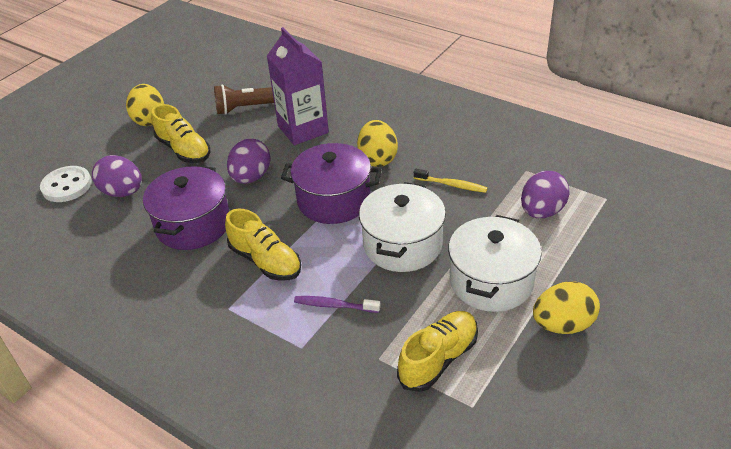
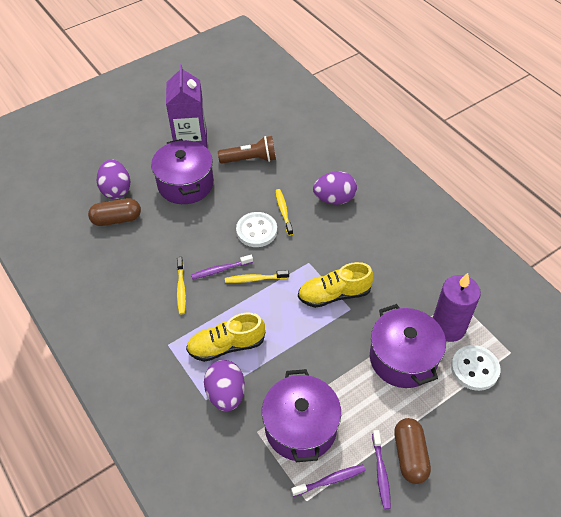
brown capsule: none = 0 -> [88,198,141,226] [394,418,431,484] = 2
purple candle: none = 0 -> [433,273,481,342] = 1
purple pot: [143,165,229,250] [281,143,382,224] = 2 -> [151,139,214,204] [262,369,341,462] [370,304,446,388] = 3
purple toothbrush: [294,296,381,313] = 1 -> [191,255,253,279] [291,464,366,497] [372,430,391,509] = 3
white button: [40,166,92,202] = 1 -> [236,212,277,247] [451,345,501,391] = 2
white pot: [359,182,446,272] [448,215,542,312] = 2 -> none = 0
yellow egg: [126,84,164,126] [357,120,398,167] [533,281,600,334] = 3 -> none = 0
yellow shoe: [152,104,210,163] [225,209,301,281] [397,311,478,392] = 3 -> [186,313,265,362] [298,262,374,308] = 2
yellow toothbrush: [414,169,488,193] = 1 -> [177,257,186,314] [225,270,289,283] [275,189,293,236] = 3

